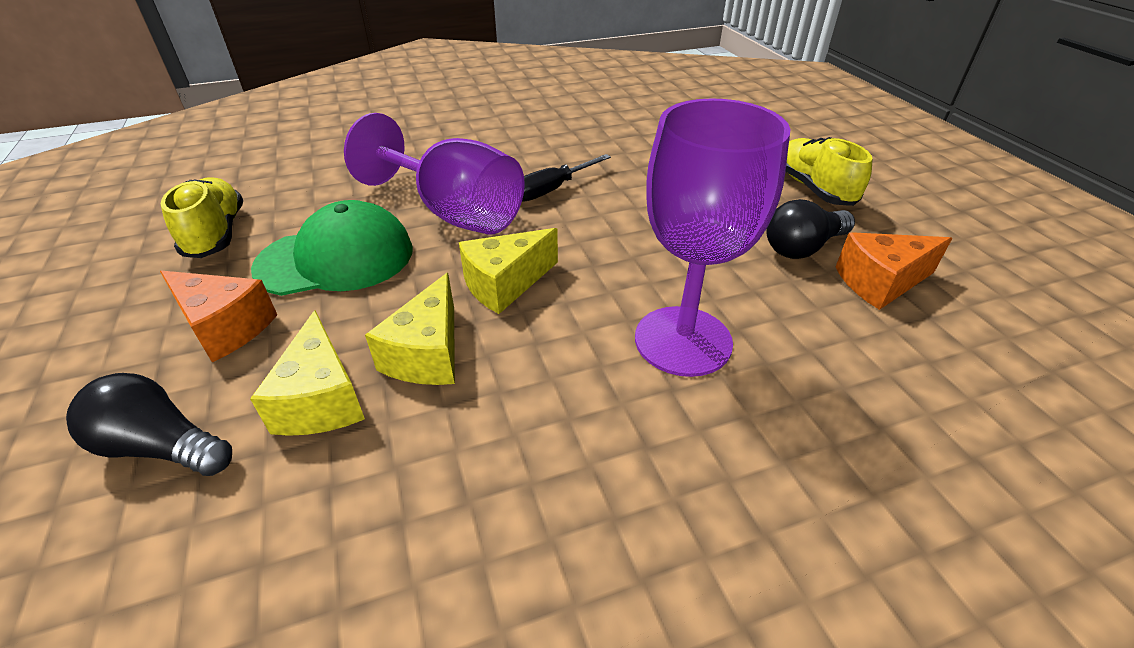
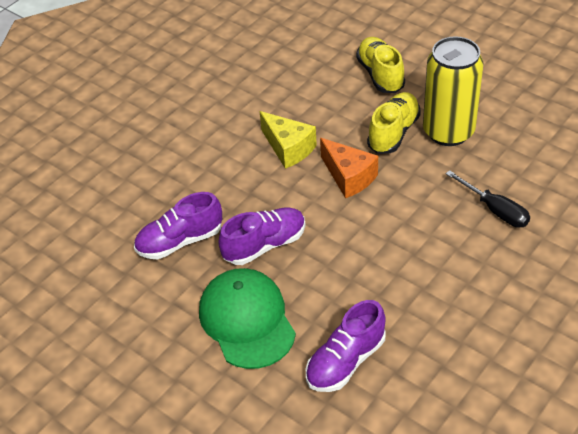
black light bulb: [66,373,232,476] [766,199,855,259] = 2 -> none = 0
orange cheese: [160,271,277,362] [836,232,952,310] = 2 -> [320,138,378,198] = 1
purple goblet: [344,113,525,235] [635,98,791,377] = 2 -> none = 0
purple shoe: none = 0 -> [134,192,222,259] [218,207,306,265] [306,300,386,392] = 3
yellow can: none = 0 -> [423,36,483,146] = 1
yellow cheese: [250,310,365,436] [365,273,455,385] [459,228,558,314] = 3 -> [260,111,317,169] = 1

